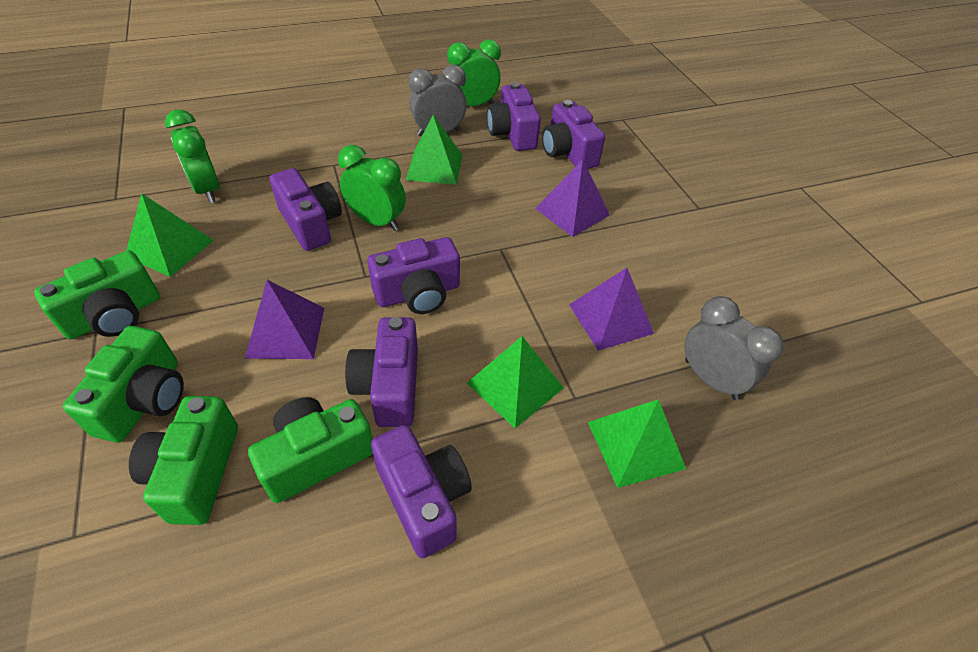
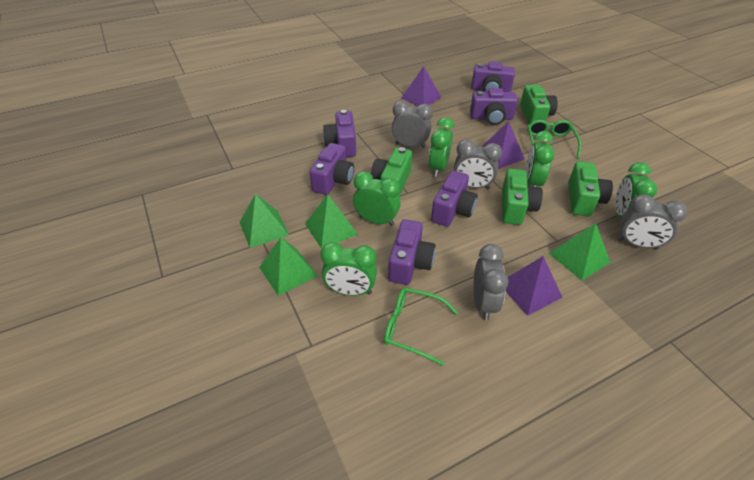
green clock: [165,109,220,203] [338,145,406,231] [447,39,501,106] = 3 -> [320,242,377,296] [353,171,401,226] [428,117,454,177] [526,131,555,187] [615,162,657,219] = 5
green glasses: none = 0 -> [384,288,458,366] [527,120,581,159] = 2
grey clock: [408,65,467,136] [684,296,784,400] = 2 -> [392,101,433,148] [454,139,502,189] [474,244,509,320] [617,194,688,250] = 4

